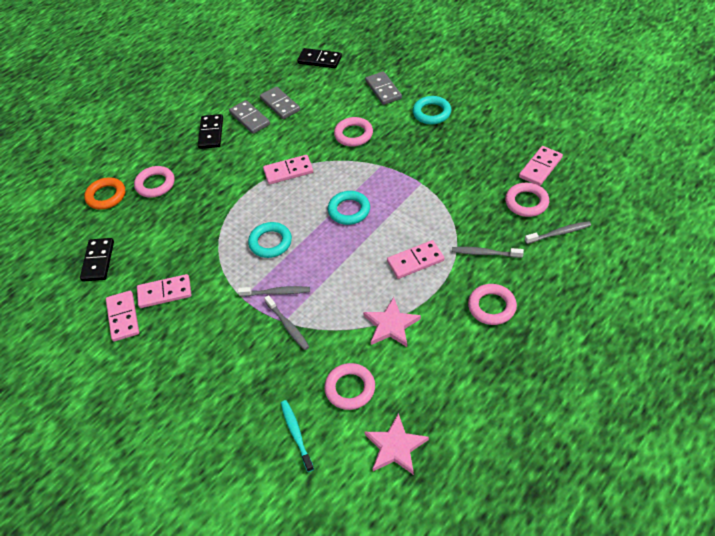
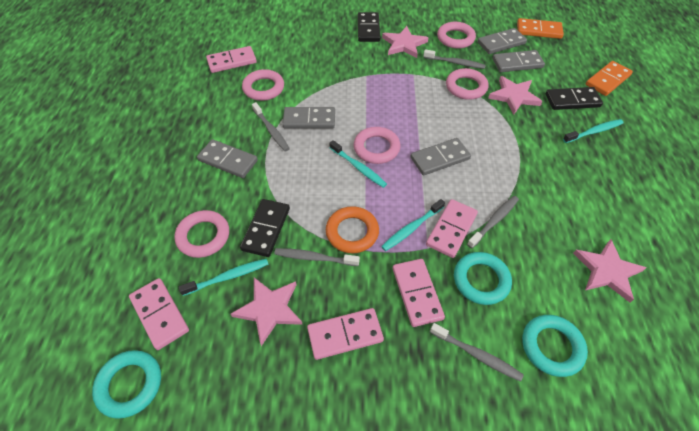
grey domino: [229,100,270,134] [260,86,300,119] [365,71,402,105] = 3 -> [197,139,258,178] [282,107,335,129] [411,138,471,175] [477,28,527,54] [493,50,545,72] = 5
grey toothbrush: [238,286,310,297] [265,295,309,350] [452,247,524,258] [525,221,591,244] = 4 -> [252,102,290,151] [274,248,360,266] [423,49,486,69] [430,323,524,382] [467,196,519,248] = 5
orange domino: none = 0 -> [517,18,564,39] [586,61,633,96] = 2
pink star: [363,297,421,347] [365,413,429,475] = 2 -> [231,278,303,346] [382,26,428,58] [488,76,543,115] [573,239,646,302] = 4
turquoise toothbrush: [281,400,314,472] = 1 -> [179,259,268,296] [329,140,387,188] [381,199,445,251] [563,119,624,143] = 4

